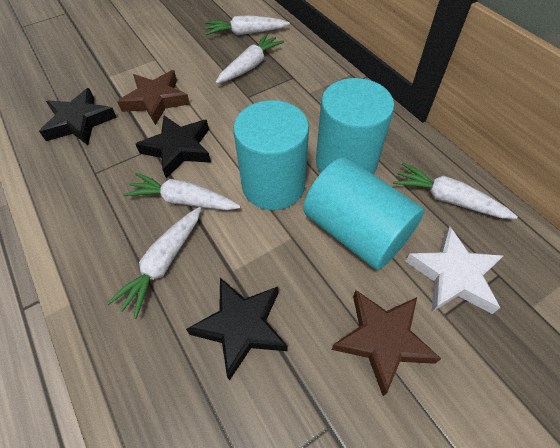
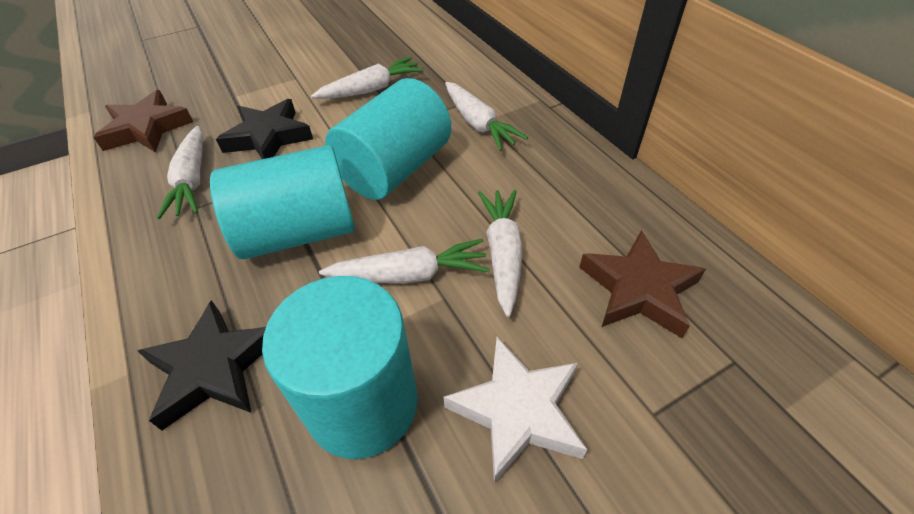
black star: [39,88,117,145] [136,115,211,179] [186,278,288,381] = 3 -> [138,300,266,430] [216,99,313,159] = 2

